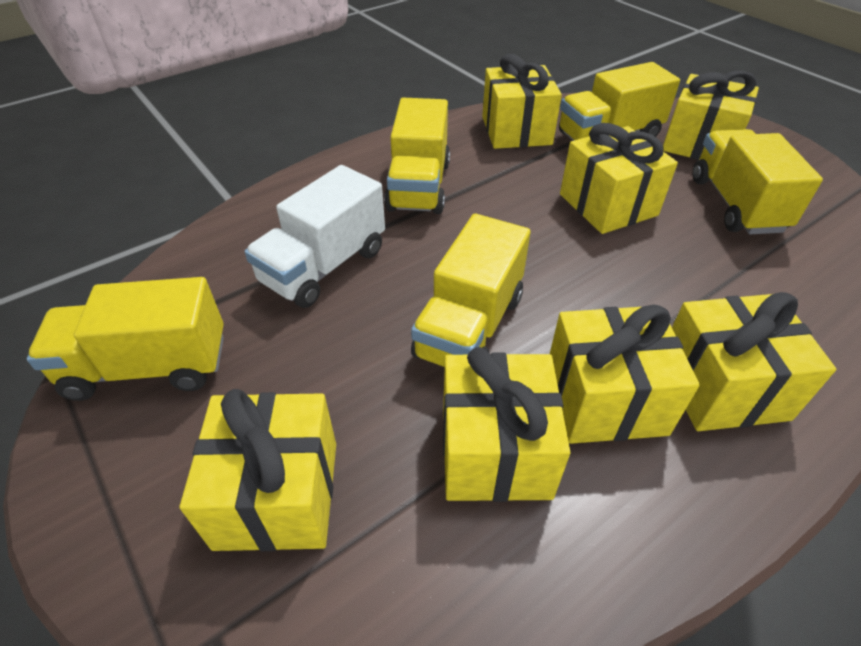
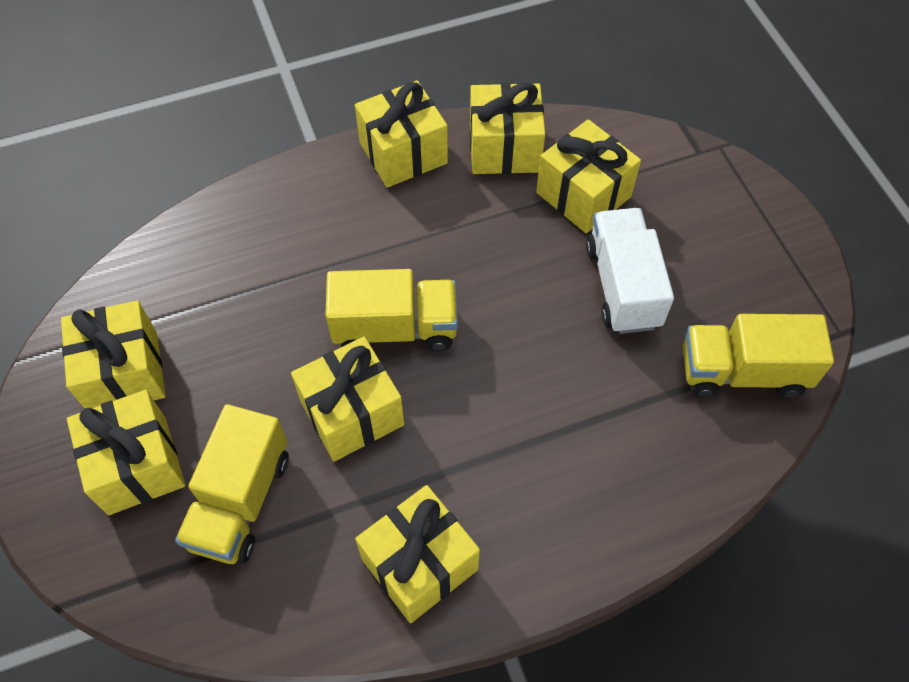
yellow truck: [27,277,224,401] [384,98,450,214] [411,214,531,367] [559,62,680,141] [692,129,823,234] = 5 -> [175,404,289,564] [325,269,458,351] [683,314,834,398] = 3

